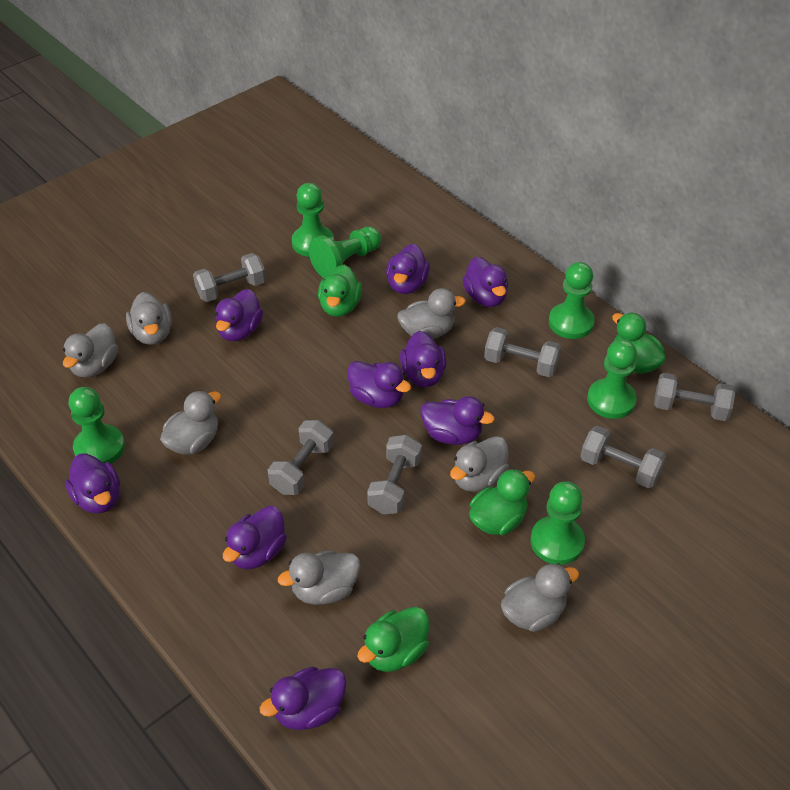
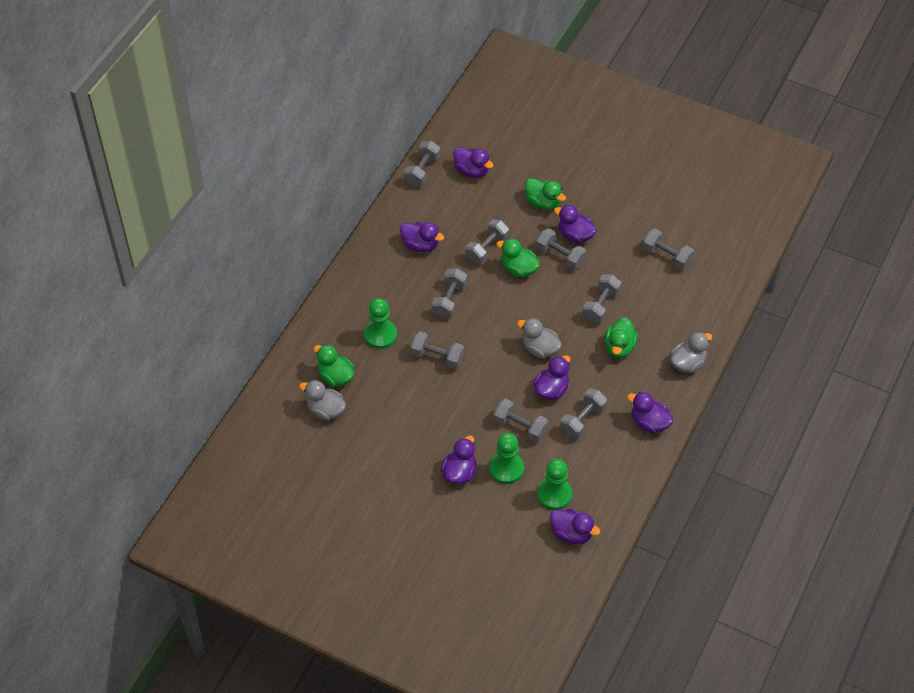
green pawn: [69,387,125,464] [292,183,334,257] [309,227,381,279] [530,482,585,565] [549,262,595,339] [587,339,637,419] = 6 -> [364,298,397,349] [489,433,524,484] [537,459,572,510] = 3
grey duck: [63,323,118,377] [126,292,172,345] [160,390,221,455] [278,550,360,605] [397,288,466,339] [450,436,509,492] [501,563,579,632] = 7 -> [299,380,346,421] [517,318,562,358] [670,332,712,373] = 3
grey dumbbell: [193,253,266,302] [268,420,334,495] [367,434,422,514] [484,327,561,377] [580,426,666,488] [654,373,735,421] = 6 -> [404,141,440,186] [410,331,464,369] [432,268,467,318] [465,219,509,264] [493,399,548,443] [536,228,586,270] [560,388,607,439] [582,274,621,323] [642,229,694,270] = 9
purple duck: [65,453,120,514] [215,289,263,341] [223,506,287,569] [260,667,347,730] [347,361,411,408] [386,244,430,294] [400,331,446,387] [420,396,495,445] [462,257,508,307] = 9 -> [400,222,444,252] [441,435,477,484] [454,147,494,178] [533,355,570,400] [550,509,600,544] [554,205,597,243] [627,392,674,433] = 7

